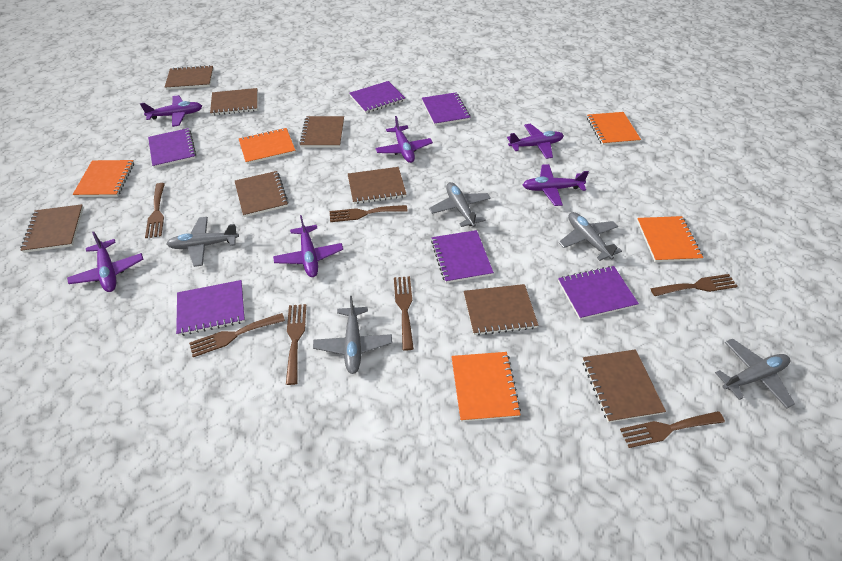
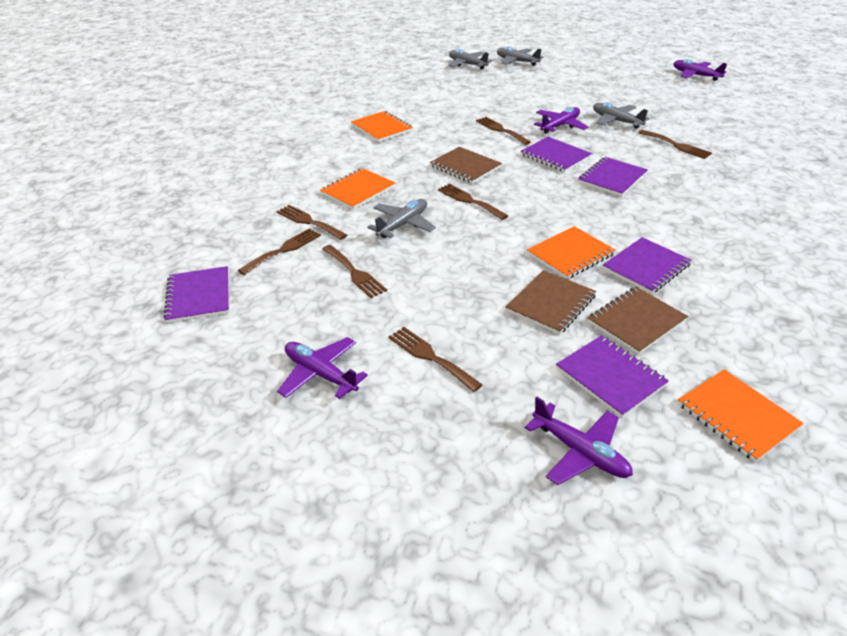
brown notebook: [20,204,84,253] [165,65,214,90] [210,88,258,116] [235,171,289,217] [299,116,344,148] [348,167,406,204] [464,284,538,335] [582,349,666,423] = 8 -> [430,147,502,184] [506,270,596,335] [588,287,688,355] = 3
grey plane: [167,217,239,267] [313,296,392,374] [429,182,491,227] [559,212,622,261] [715,339,795,408] = 5 -> [367,199,436,238] [448,49,492,69] [497,47,543,66] [593,103,650,128] = 4
orange notebook: [73,160,134,197] [239,128,296,164] [451,352,521,422] [587,112,641,145] [637,216,703,262] = 5 -> [320,168,395,210] [351,111,413,142] [527,226,616,279] [678,369,804,462] = 4
purple notebook: [148,128,196,168] [176,280,245,336] [349,81,405,113] [422,92,471,126] [431,230,494,283] [558,266,639,320] = 6 -> [164,266,229,323] [521,137,592,172] [556,335,669,418] [578,157,648,197] [603,237,692,294] = 5
purple plane: [67,232,143,292] [140,95,202,127] [273,215,343,277] [376,116,433,163] [507,124,564,159] [523,164,589,206] = 6 -> [277,337,368,399] [525,397,633,485] [534,107,588,134] [673,59,727,81] = 4

